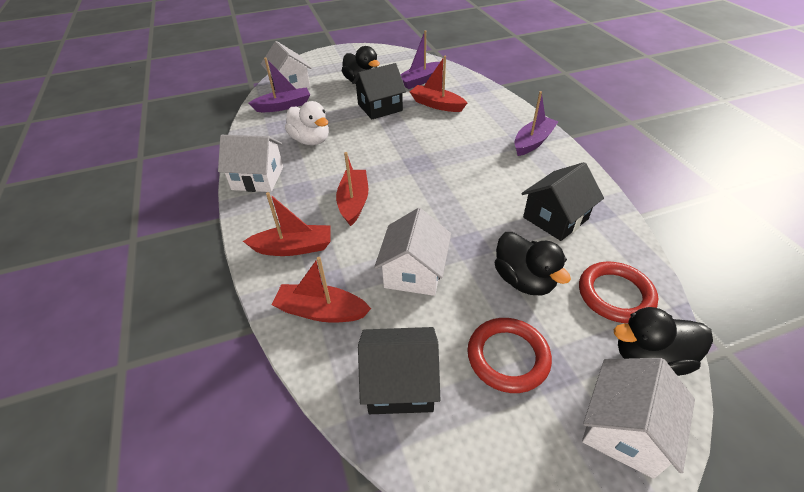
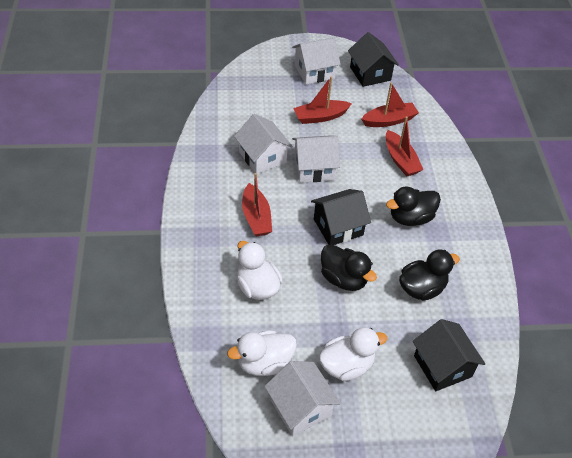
purple boat: [249,58,310,112] [400,30,440,89] [514,91,559,156] = 3 -> none = 0
red ring: [467,318,552,393] [579,261,658,323] = 2 -> none = 0
white duck: [285,101,329,145] = 1 -> [227,330,297,376] [237,241,283,300] [319,327,387,381] = 3

